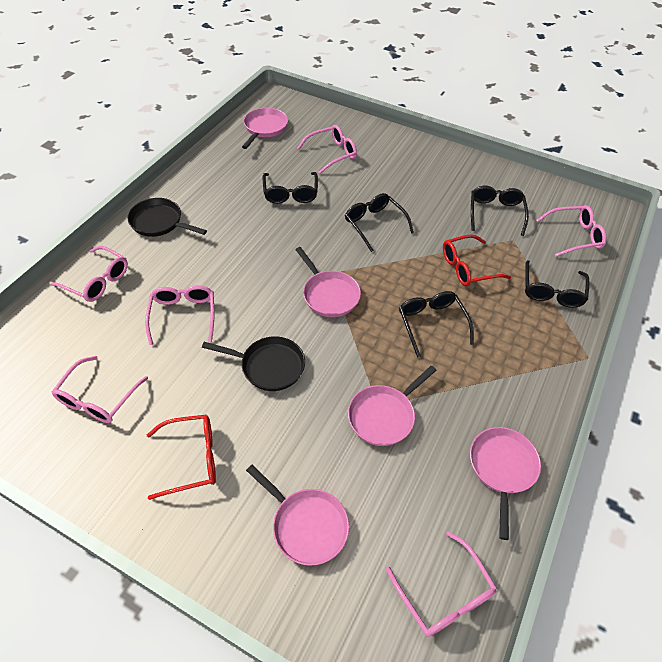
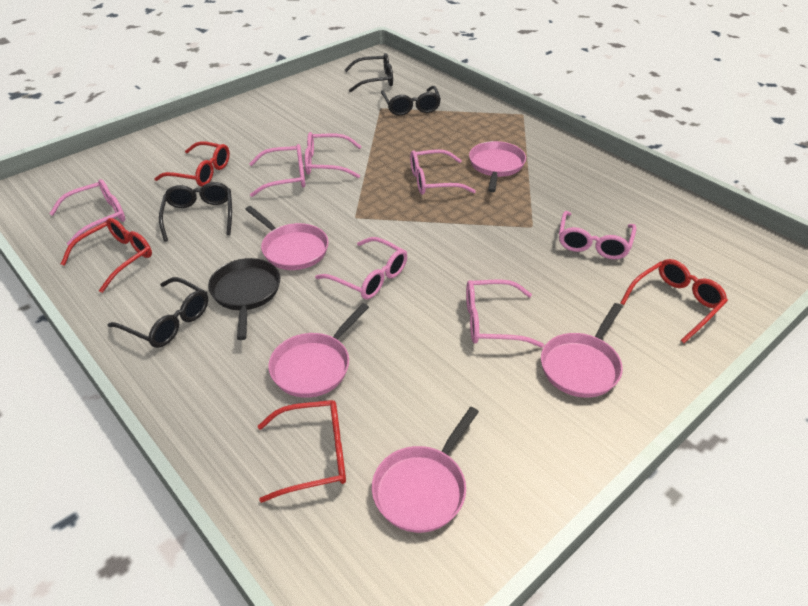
black glasses: [263,172,318,204] [345,193,414,252] [399,291,474,357] [471,186,529,236] [525,260,590,308] = 5 -> [108,277,208,348] [159,182,232,242] [345,53,393,93] [381,86,441,116] = 4
black pan: [128,198,207,237] [202,336,305,391] = 2 -> [208,258,280,340] = 1
pink glasses: [51,246,128,302] [52,356,148,423] [145,285,214,345] [297,125,357,174] [386,531,497,637] [536,205,607,257] = 6 -> [49,179,125,246] [249,144,305,197] [305,132,362,178] [315,237,407,299] [410,149,476,195] [466,279,544,348] [559,211,637,260] = 7
red glasses: [147,415,216,500] [443,234,511,286] = 2 -> [61,218,152,293] [154,141,230,186] [258,400,346,503] [620,259,728,343] = 4

